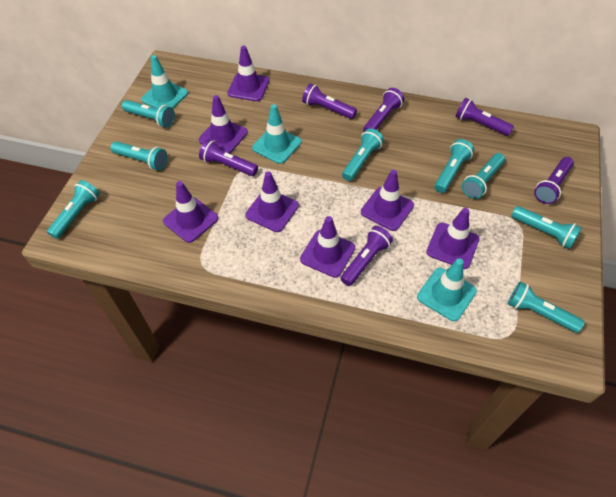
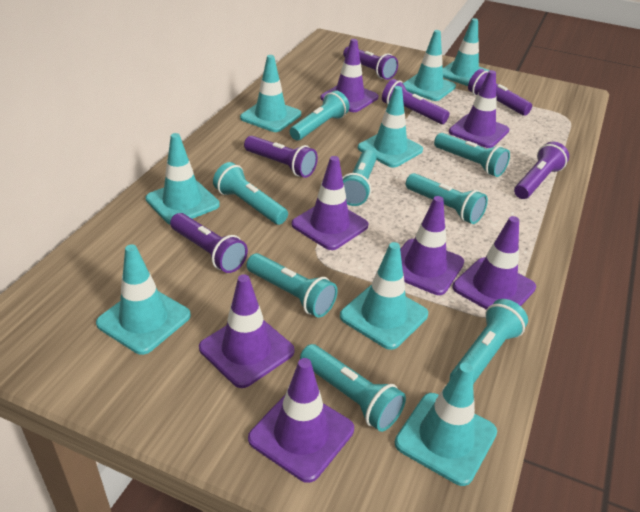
turquoise traffic cone: [141,55,188,108] [252,104,302,164] [417,258,477,321] = 3 -> [96,244,191,355] [145,133,220,225] [240,55,301,132] [340,242,428,350] [358,86,423,167] [395,363,497,486] [403,30,456,101] [443,18,490,86] = 8

